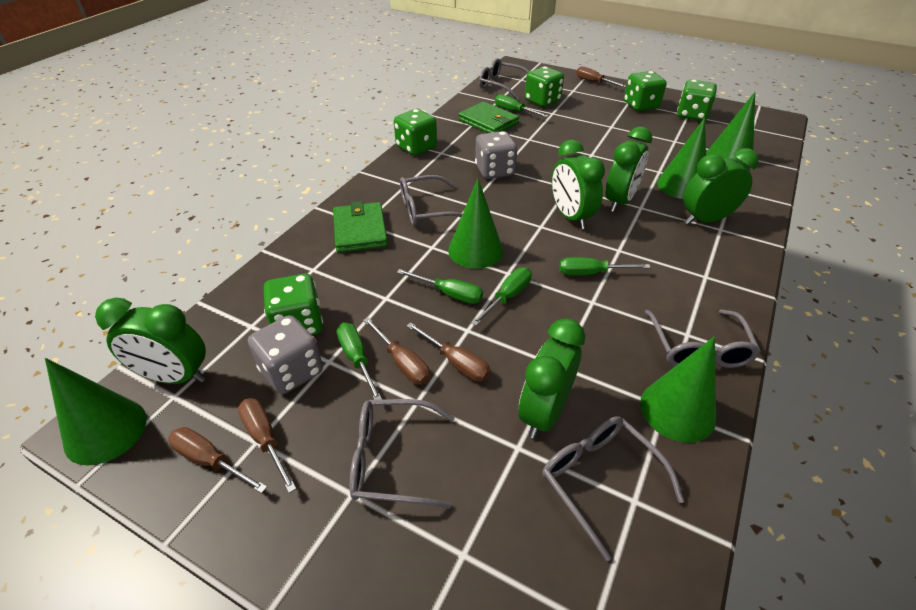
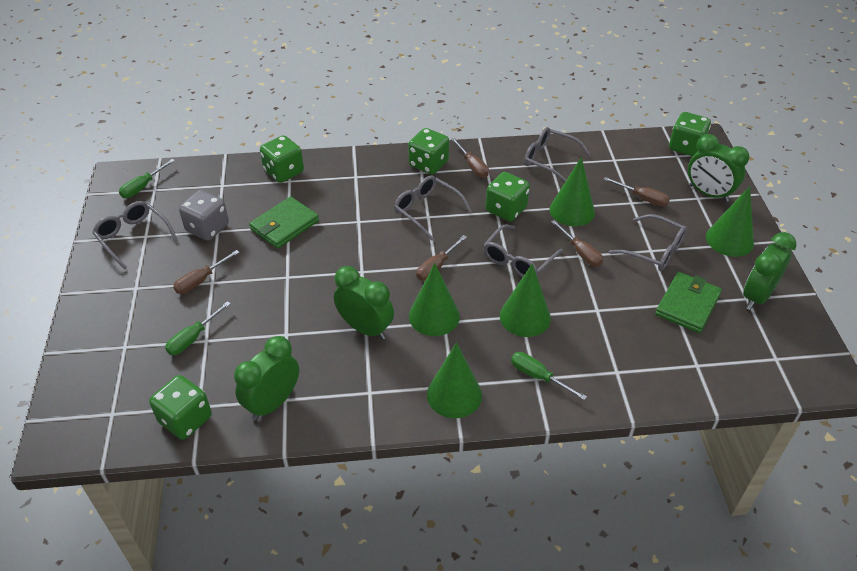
green clock: [95,298,206,384] [518,318,585,439] [552,140,605,229] [606,126,652,212] [683,148,759,225] = 5 -> [234,336,299,420] [334,266,394,340] [688,134,749,202] [743,232,796,310] = 4
green screwdriver: [336,323,382,400] [397,269,483,304] [471,267,532,326] [495,94,549,117] [559,257,650,275] = 5 -> [119,159,175,198] [165,301,231,355] [511,352,587,400] = 3
grey dice: [248,315,323,394] [475,131,517,179] = 2 -> [179,190,229,241] = 1

